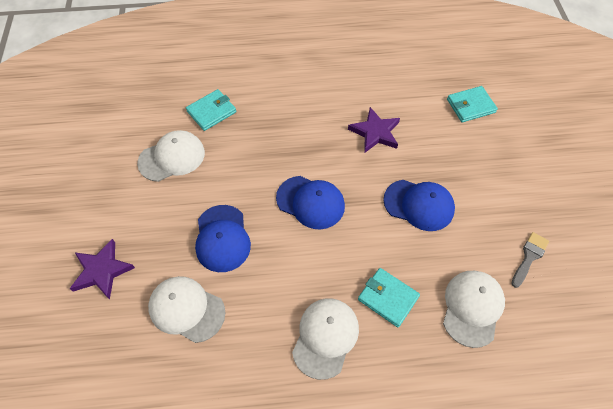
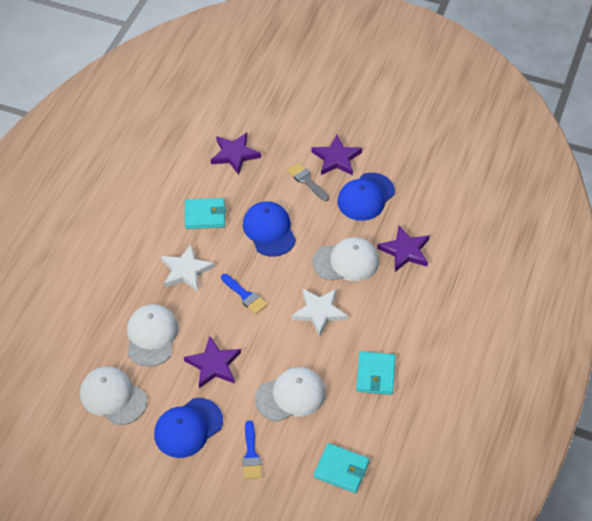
blue brush: none = 0 -> [221,274,268,314] [242,420,262,479] = 2
purple star: [70,239,135,299] [348,107,400,153] = 2 -> [184,336,241,388] [211,133,261,175] [311,135,362,176] [377,226,429,272] = 4
white star: none = 0 -> [161,244,214,292] [292,288,348,337] = 2

